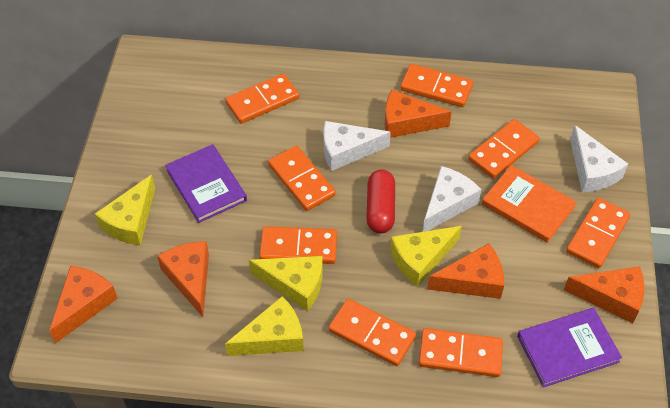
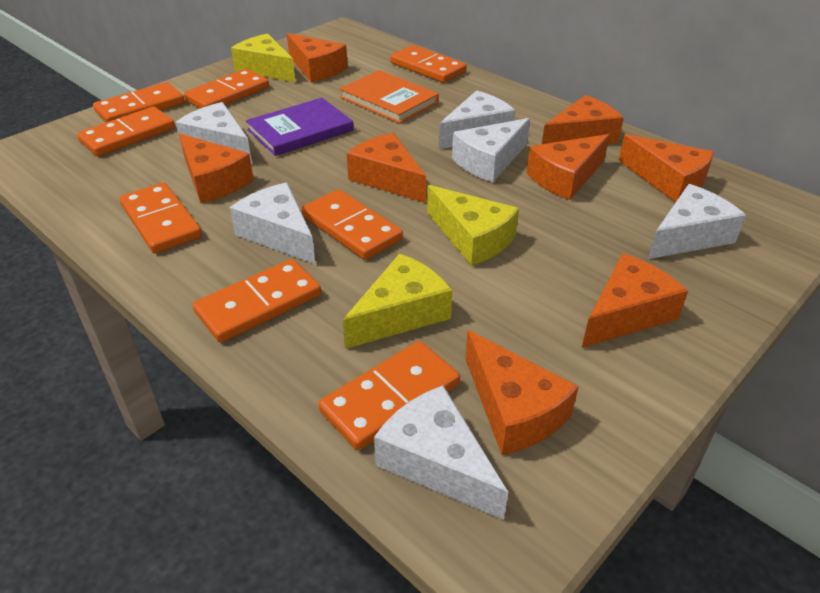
orange cheese: [49,265,118,343] [157,241,209,317] [385,90,452,138] [427,243,504,299] [564,267,644,323] = 5 -> [179,133,254,203] [287,33,348,83] [347,133,426,203] [465,330,579,455] [526,134,610,200] [542,95,624,144] [582,253,688,348] [618,134,714,203] = 8
purple book: [165,144,247,223] [517,308,622,388] = 2 -> [246,98,353,156] = 1
red capsule: [366,169,395,234] = 1 -> none = 0
white cheese: [324,121,391,171] [423,166,482,232] [570,125,628,192] = 3 -> [175,102,252,164] [230,183,315,264] [374,385,508,520] [439,91,515,149] [452,118,530,182] [648,184,746,259] = 6
yellow cheese: [95,175,155,245] [225,296,304,356] [249,256,323,311] [390,226,462,287] = 4 -> [231,34,295,82] [343,254,452,349] [427,185,519,266] = 3

